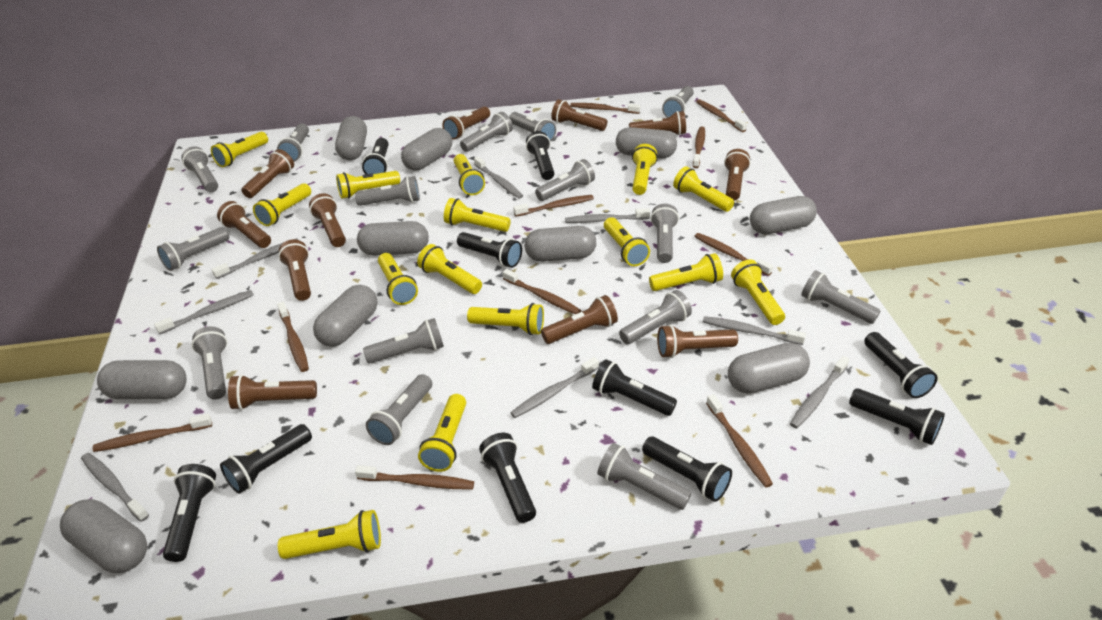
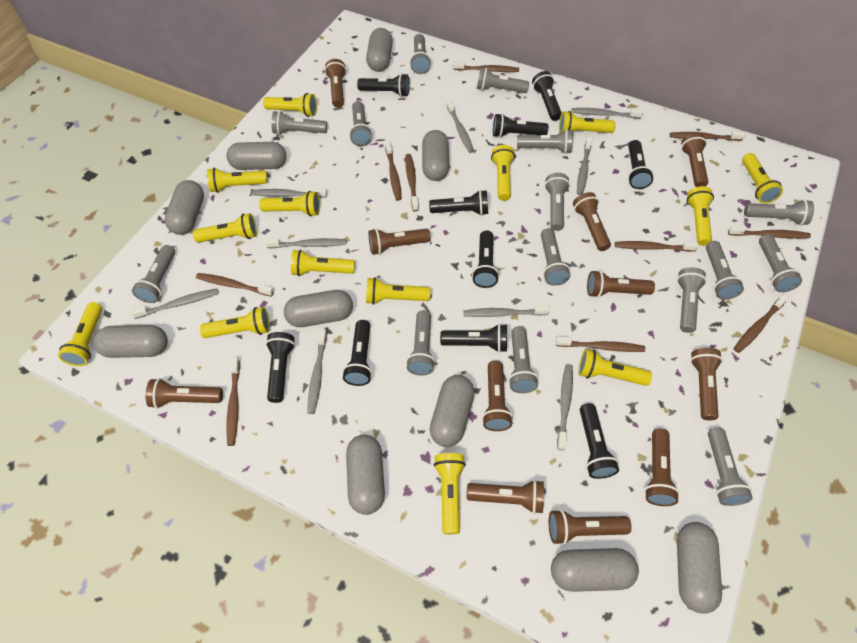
grey toothbrush: [81,453,149,522] [154,290,254,334] [212,238,298,279] [474,157,523,199] [510,357,599,418] [565,208,650,223] [703,316,806,345] [790,356,849,429] = 8 -> [131,289,219,319] [252,188,327,198] [265,238,346,248] [307,329,327,414] [447,100,474,153] [463,305,550,317] [557,364,573,450] [572,108,644,119] [577,137,593,195] = 9
yellow flashlight: [211,132,268,167] [253,183,311,226] [278,510,381,559] [336,171,400,199] [378,253,418,305] [417,244,482,294] [418,394,466,472] [444,198,511,232] [454,154,485,195] [467,303,544,335] [604,217,650,266] [632,144,658,195] [649,253,723,291] [673,166,734,212] [731,259,785,325] = 15 -> [58,302,102,366] [193,213,257,243] [200,307,270,338] [207,168,268,193] [259,191,320,216] [263,93,317,117] [291,250,355,276] [366,277,430,305] [434,453,466,534] [491,145,515,201] [559,111,616,133] [578,349,652,386] [687,186,714,246] [742,153,783,204] = 14

